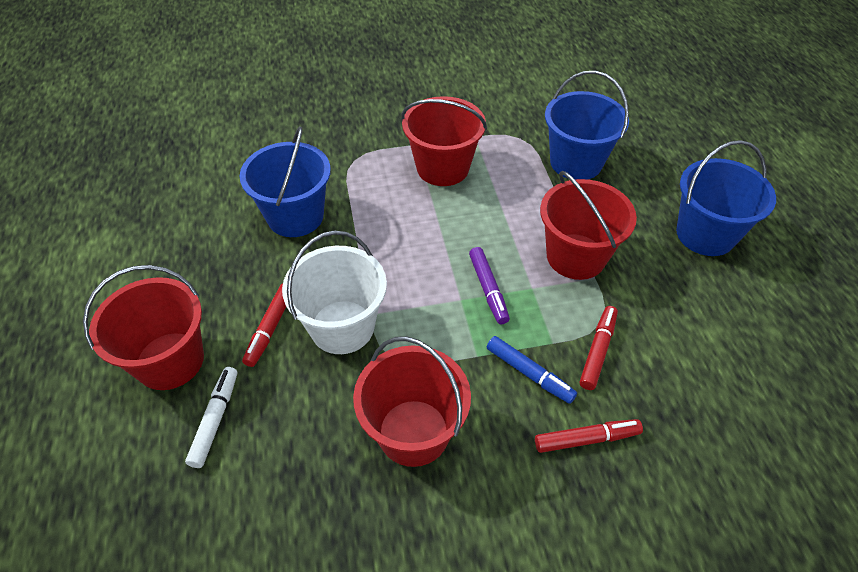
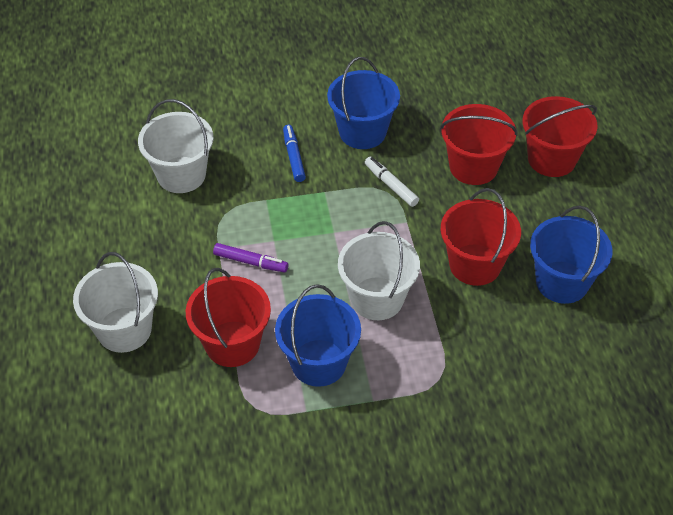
red marker: [242,284,286,367] [535,419,643,453] [580,306,618,390] = 3 -> none = 0
white bucket: [282,230,387,354] = 1 -> [73,252,158,353] [138,99,213,193] [338,221,420,320] = 3

